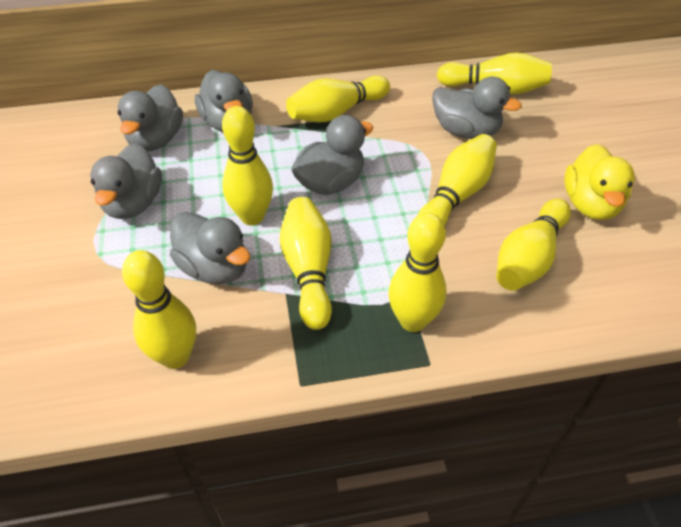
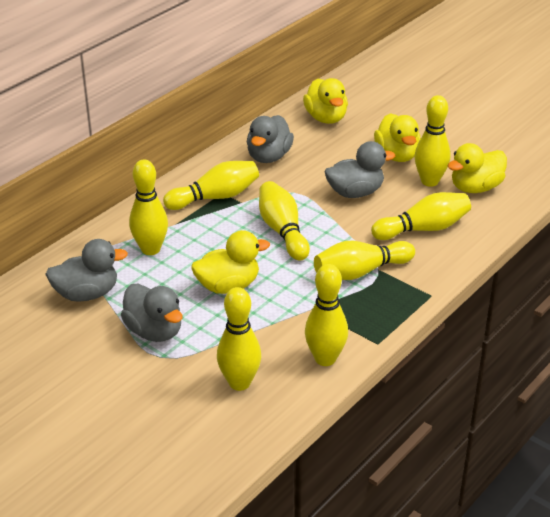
grey duck: [90,143,162,219] [118,84,183,151] [170,212,250,284] [195,70,253,132] [291,115,374,195] [432,77,522,139] = 6 -> [45,239,128,302] [121,284,183,342] [247,115,294,163] [325,141,395,198] = 4
yellow duck: [564,144,635,220] = 1 -> [191,230,270,294] [303,78,348,124] [374,113,421,162] [448,143,507,193] = 4

